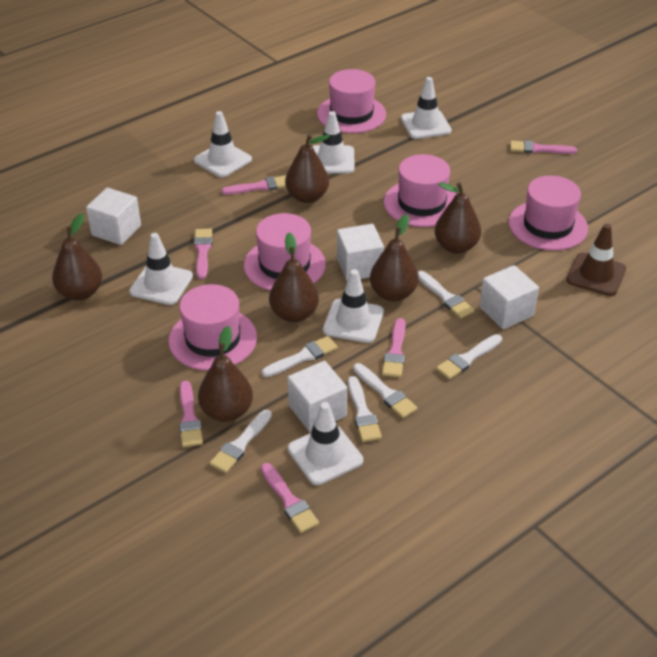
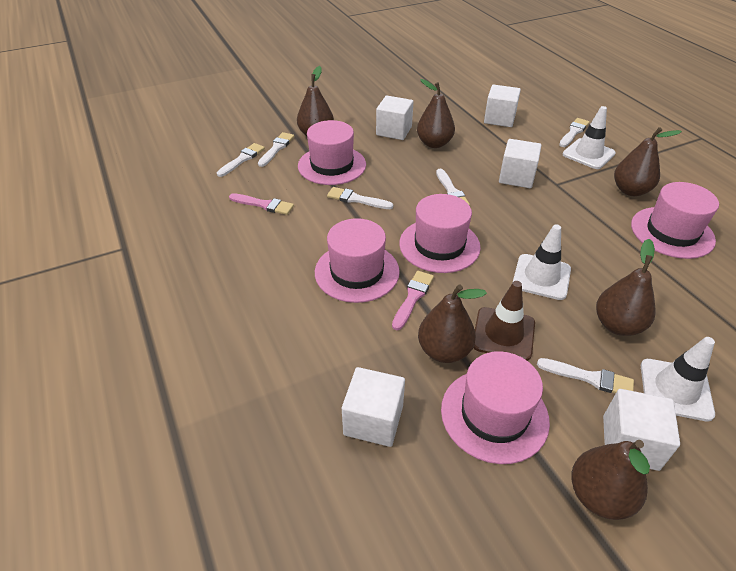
pink brush: [179,381,203,447] [194,229,212,279] [221,176,286,195] [261,463,319,533] [382,318,406,377] [510,140,577,154] = 6 -> [229,193,294,215] [392,271,434,330] = 2
white cube: [86,188,141,245] [288,361,347,432] [337,224,384,281] [479,265,539,329] = 4 -> [342,367,405,447] [376,96,414,140] [484,84,521,127] [499,139,542,188] [603,389,680,471] = 5
white traffic cone: [129,233,193,305] [194,111,252,177] [288,402,363,485] [312,111,355,174] [323,269,384,343] [401,77,452,139] = 6 -> [512,224,571,300] [563,106,616,169] [641,337,715,421] = 3

